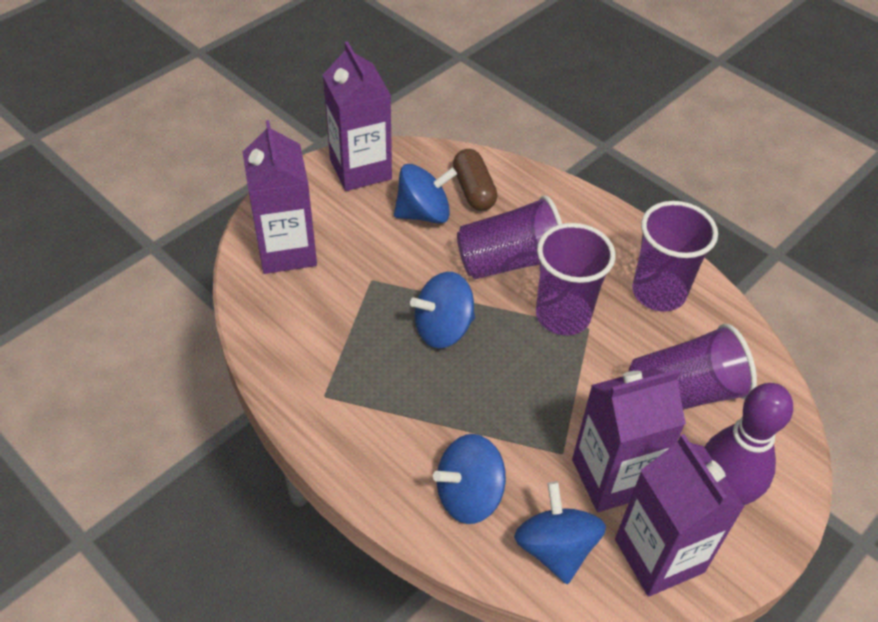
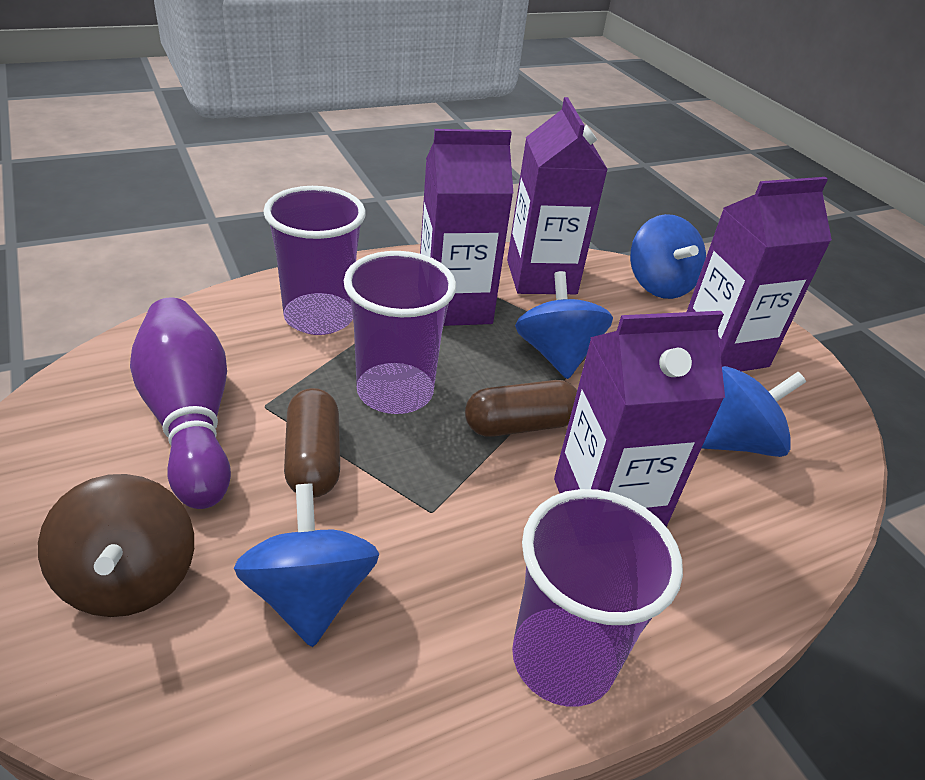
brown capsule: [453,149,497,211] = 1 -> [284,388,340,498] [465,380,577,437] = 2
brown spinning top: none = 0 -> [38,474,194,617] = 1
purple cup: [457,195,562,279] [536,223,615,335] [629,324,757,410] [632,201,718,311] = 4 -> [263,186,365,335] [344,251,456,414] [512,489,683,707] = 3

